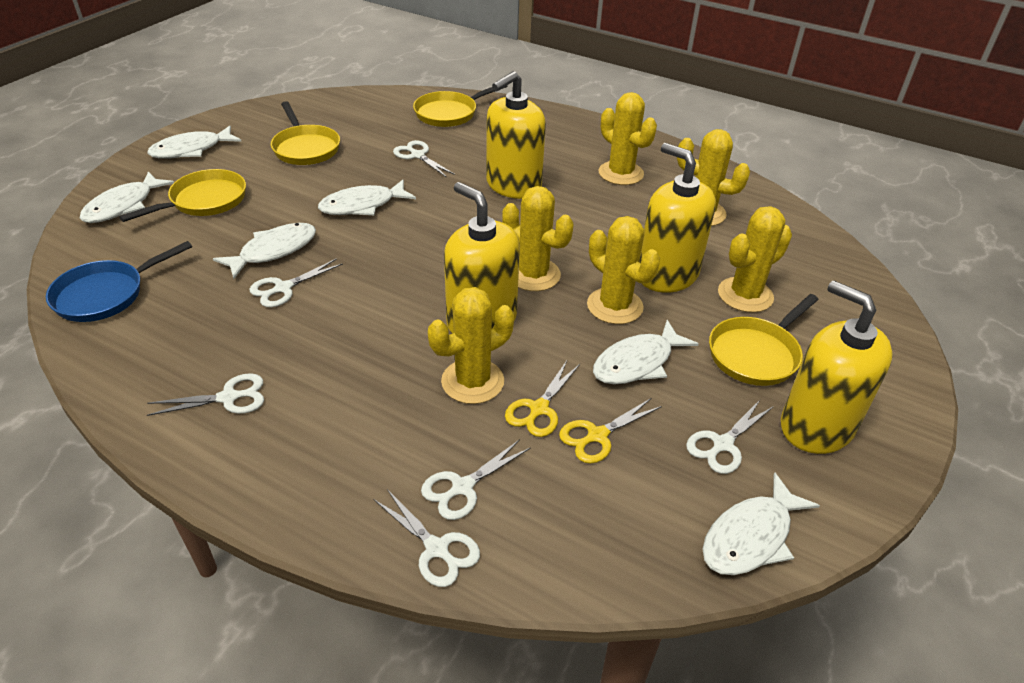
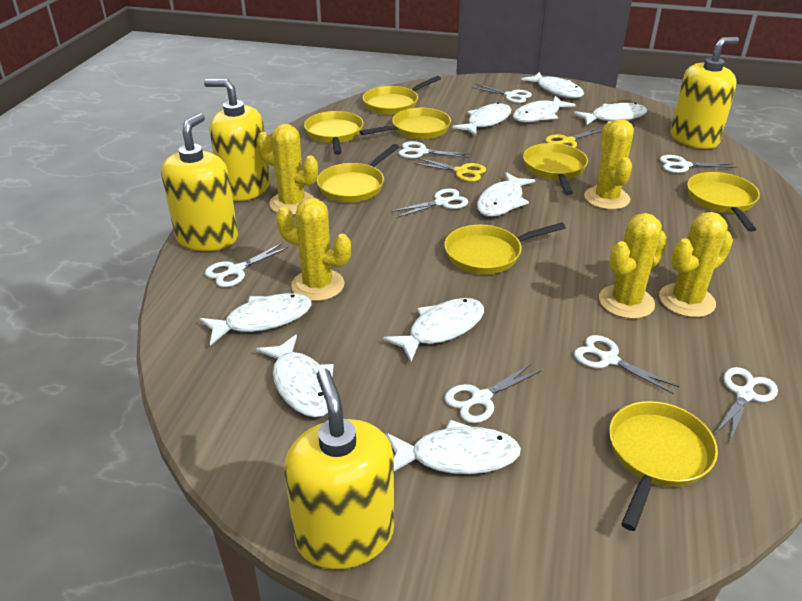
blue pan: [46,241,192,322] = 1 -> none = 0
white fish: [80,171,174,223] [147,126,242,159] [213,223,316,279] [318,180,416,215] [593,320,698,385] [702,472,820,575] = 6 -> [199,293,312,346] [256,334,334,417] [383,298,484,362] [386,420,521,474] [452,102,511,136] [477,172,535,217] [513,96,576,122] [522,72,584,98] [574,103,648,125] = 9
white scissors: [147,373,264,416] [249,259,343,307] [374,489,480,587] [393,140,455,177] [421,439,531,520] [686,400,774,474] = 6 -> [205,243,288,287] [392,188,468,218] [399,141,469,159] [444,363,542,423] [472,84,532,103] [574,335,680,394] [660,155,736,173] [714,367,778,443] = 8
yellow cactus: [428,287,514,404] [502,186,573,291] [587,216,660,324] [598,92,657,185] [677,129,750,226] [718,206,792,313] = 6 -> [257,124,318,215] [276,198,351,301] [584,119,634,210] [599,213,667,319] [659,212,733,317] = 5
yellow pan: [119,169,246,222] [271,101,340,165] [413,86,507,127] [709,294,819,386] = 4 -> [304,111,364,155] [317,144,399,202] [359,108,451,139] [363,76,441,115] [444,223,566,274] [523,143,588,195] [609,401,718,531] [687,172,760,232] = 8

